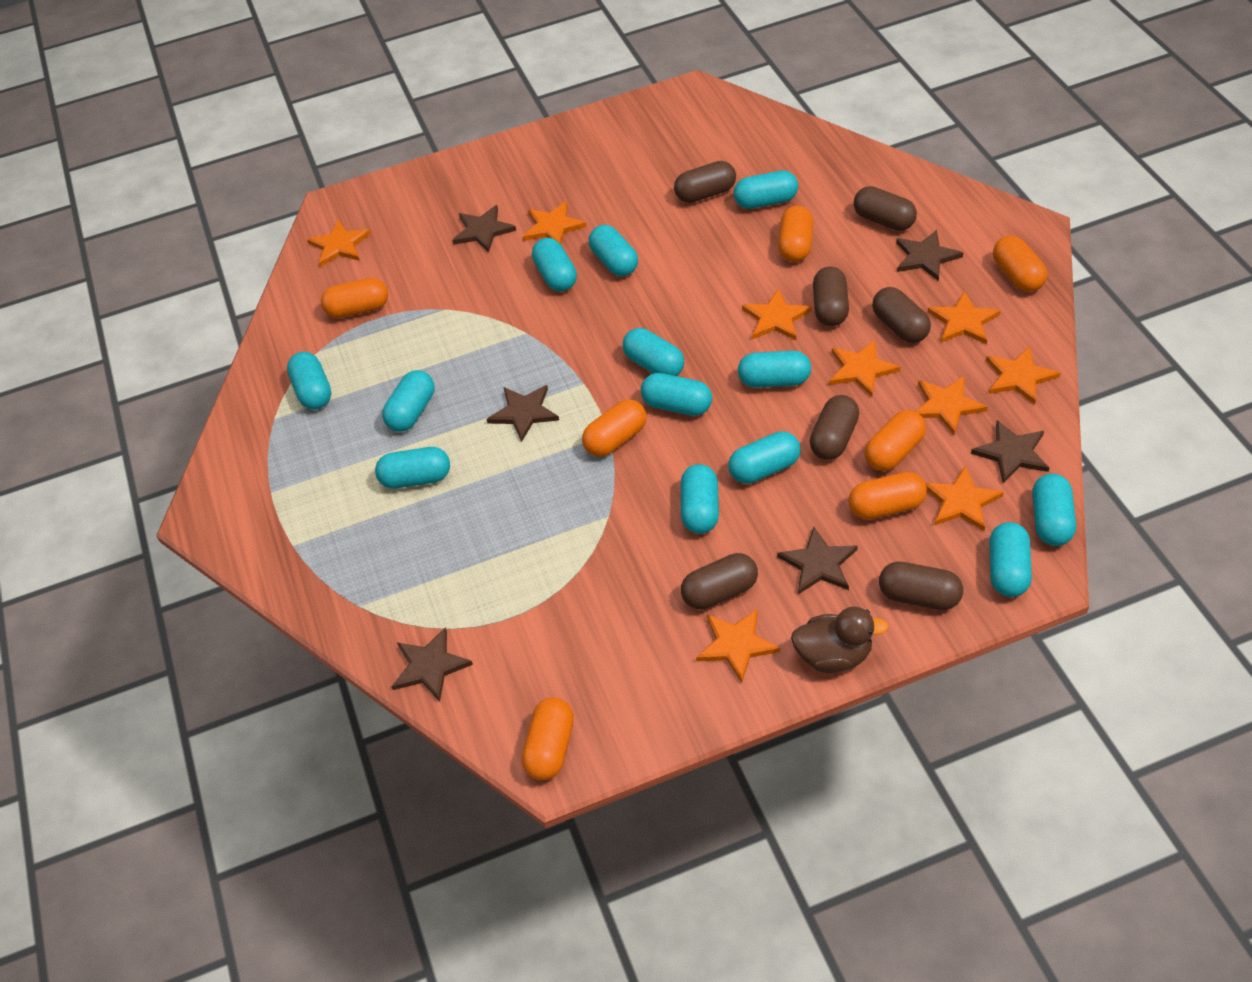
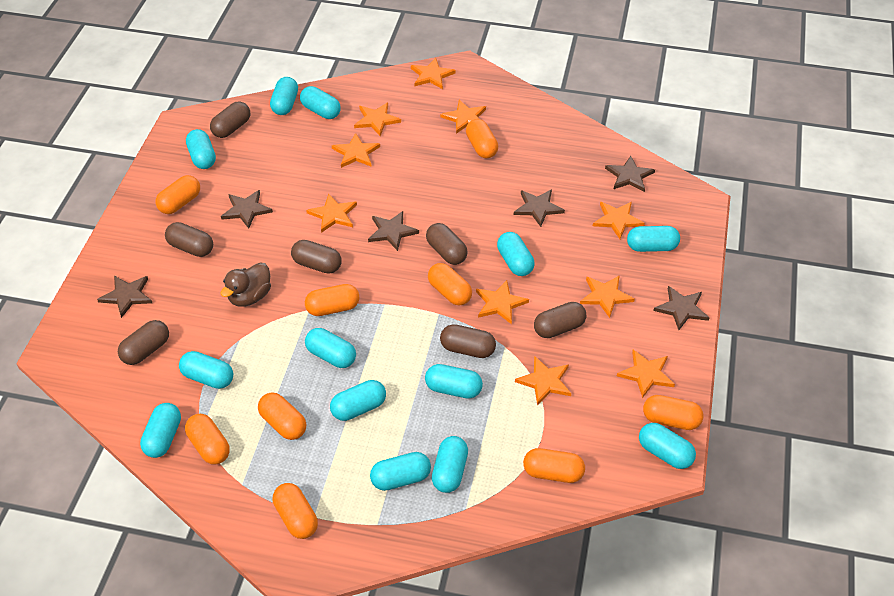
orange capsule: [321,278,388,318] [522,697,574,780] [582,399,646,457] [778,205,813,262] [849,472,927,520] [865,410,926,471] [993,235,1047,292] = 7 -> [155,175,200,214] [185,414,230,464] [258,392,306,440] [273,483,318,539] [305,284,359,316] [428,263,472,306] [466,119,498,158] [523,448,585,483] [643,395,704,430] = 9
orange star: [307,220,371,267] [523,201,587,244] [696,609,780,683] [742,289,812,340] [829,340,901,397] [915,376,987,435] [925,466,1004,531] [928,291,1001,345] [986,346,1060,405] = 9 -> [306,193,357,233] [332,133,380,168] [354,103,401,136] [411,58,456,89] [441,100,486,134] [476,280,529,324] [515,356,571,405] [580,275,635,318] [593,202,645,239] [617,350,675,398] = 10

